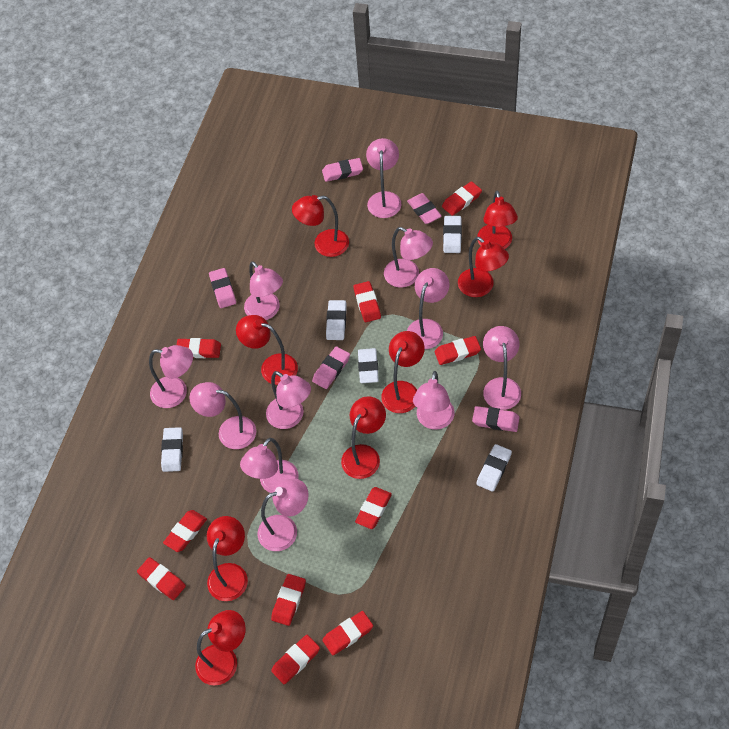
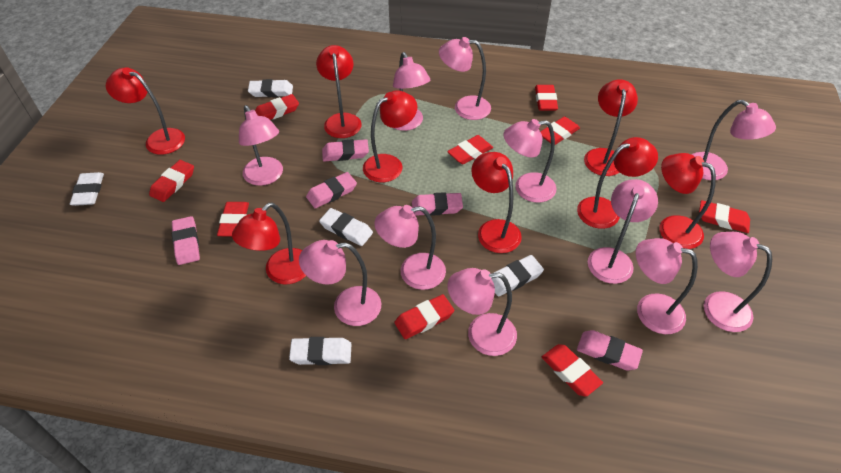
red eraser: [137,557,186,600] [163,510,207,552] [177,338,221,358] [271,574,306,626] [271,635,320,684] [322,611,373,655] [353,281,381,322] [355,487,392,529] [434,336,481,365] [442,181,482,216] = 10 -> [149,160,194,202] [217,202,249,237] [255,94,299,120] [394,294,454,339] [447,135,493,164] [535,85,558,111] [540,117,580,145] [542,344,603,397] [699,200,750,233] = 9

